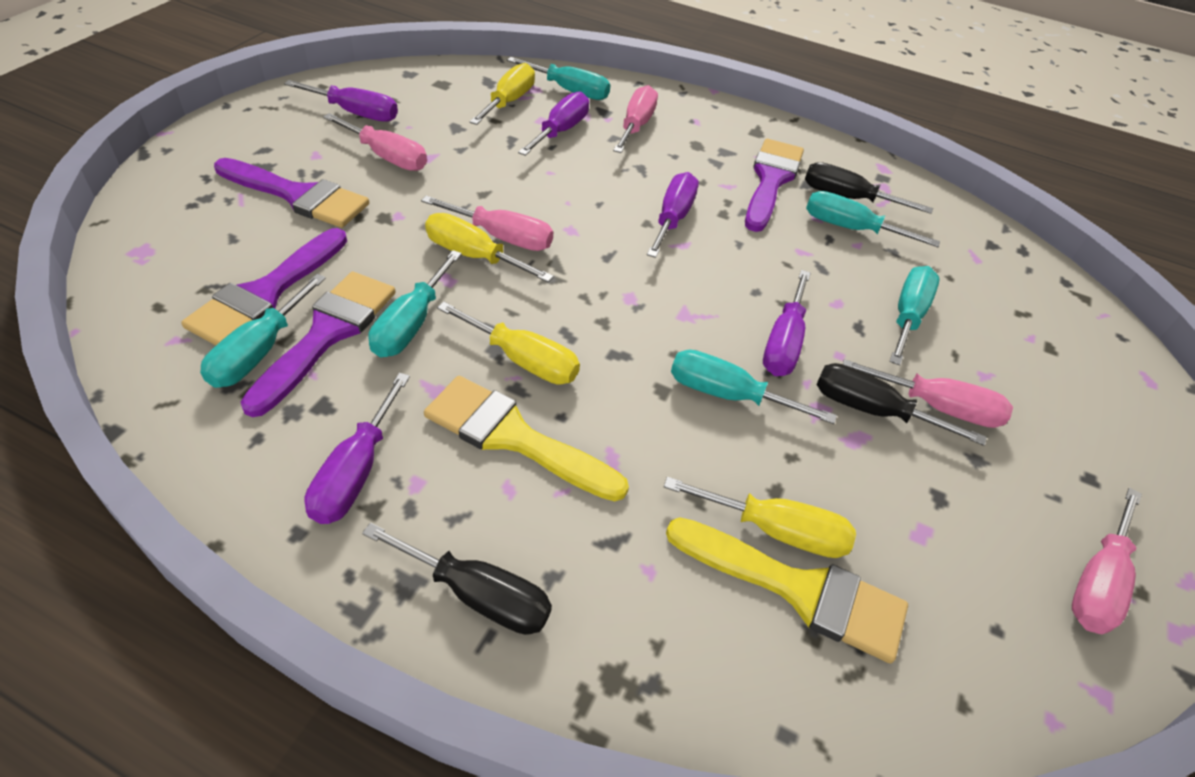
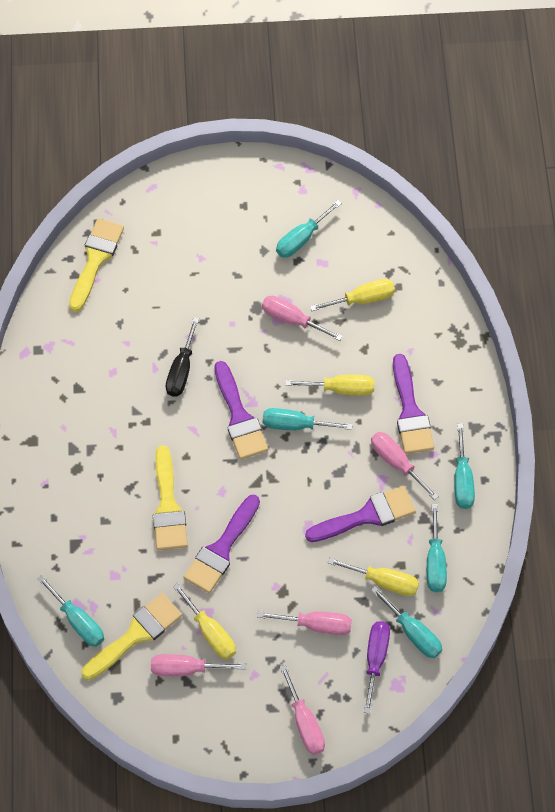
black screwdriver: [362,523,552,635] [805,162,933,214] [816,363,987,446] = 3 -> [166,317,199,397] = 1
purple screwdriver: [284,80,398,122] [304,373,410,524] [518,91,589,156] [647,172,699,258] [763,270,811,376] = 5 -> [363,621,390,714] = 1
yellow brush: [424,376,629,502] [666,517,908,663] = 2 -> [69,218,124,312] [81,593,182,680] [153,445,188,550] = 3

